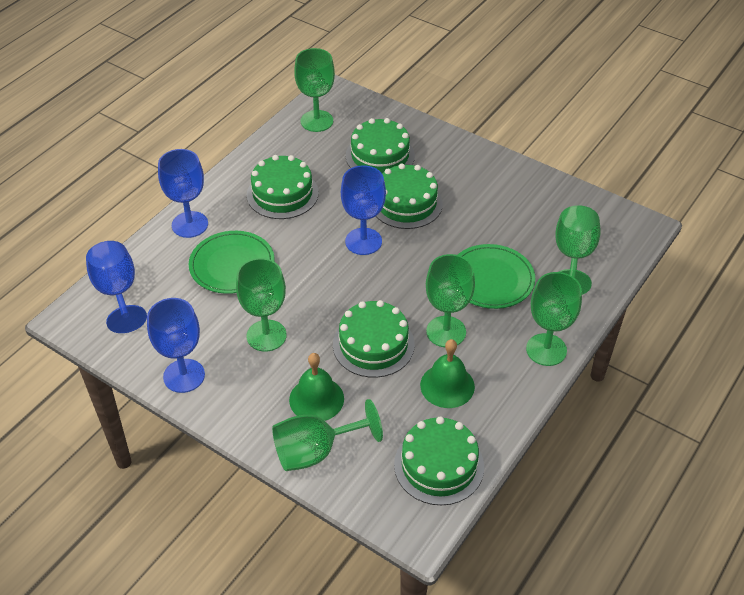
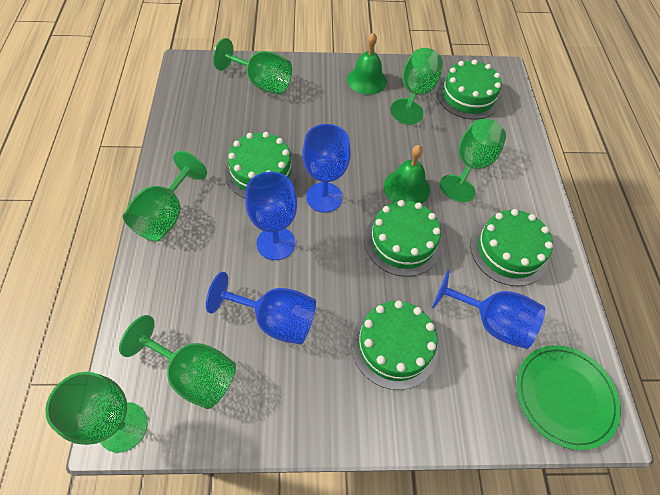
green plate: [189,231,275,294] [458,244,535,309] = 2 -> [516,345,621,450] = 1

